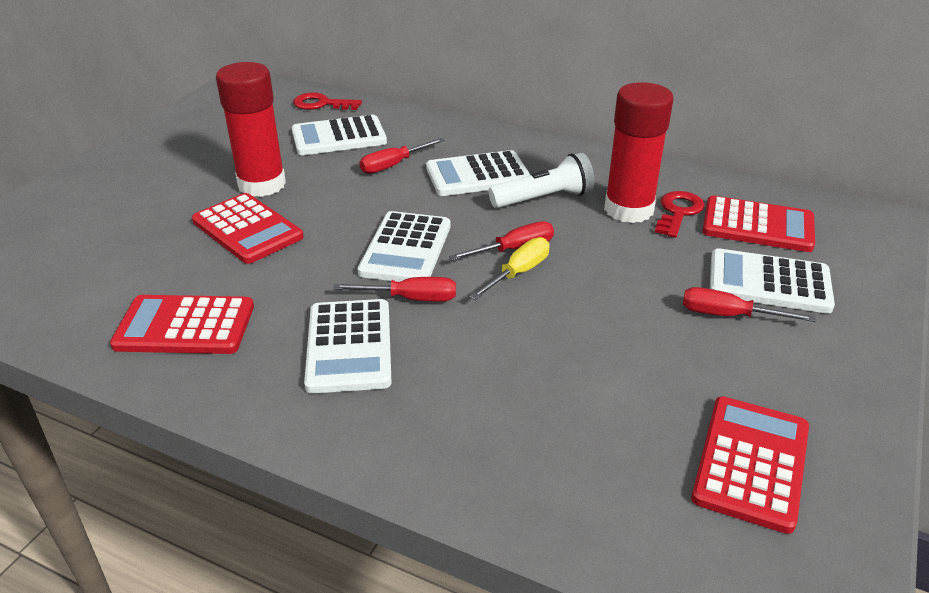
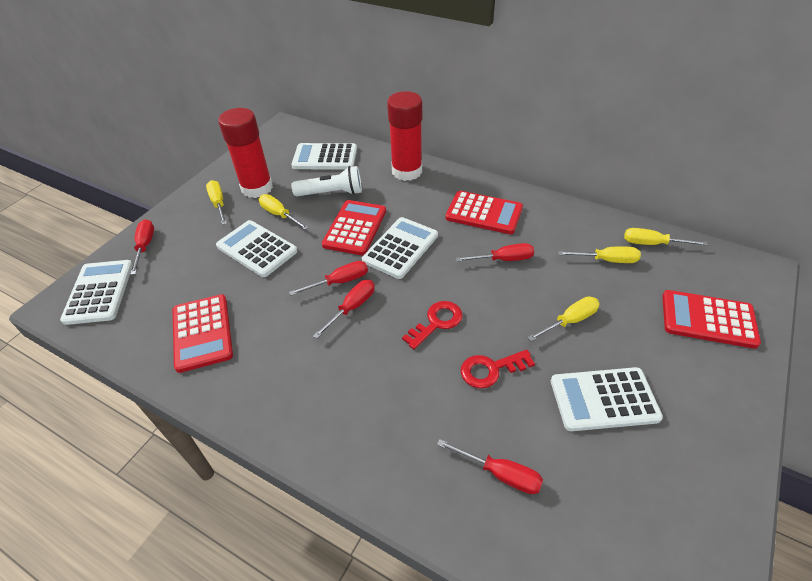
red screwdriver: [333,277,456,302] [360,138,445,174] [449,221,554,261] [683,287,815,322] = 4 -> [130,219,154,275] [289,261,368,296] [313,280,375,339] [437,439,543,494] [455,243,534,262] = 5
yellow screwdriver: [469,237,550,300] = 1 -> [206,180,227,225] [259,194,309,230] [527,296,600,341] [558,247,641,263] [624,228,708,246] = 5

